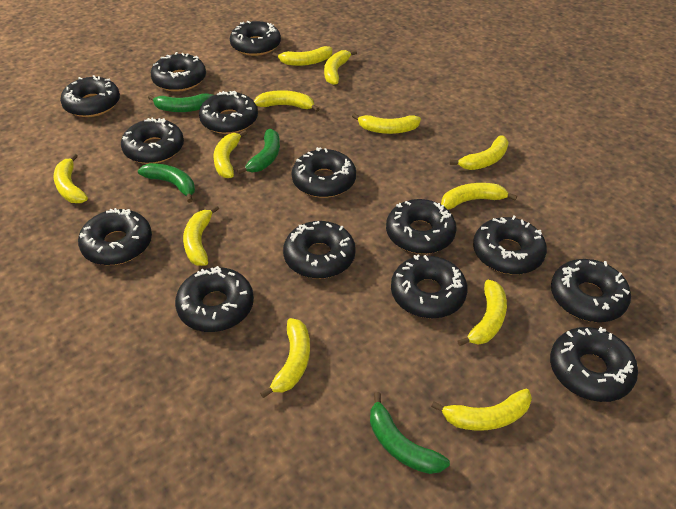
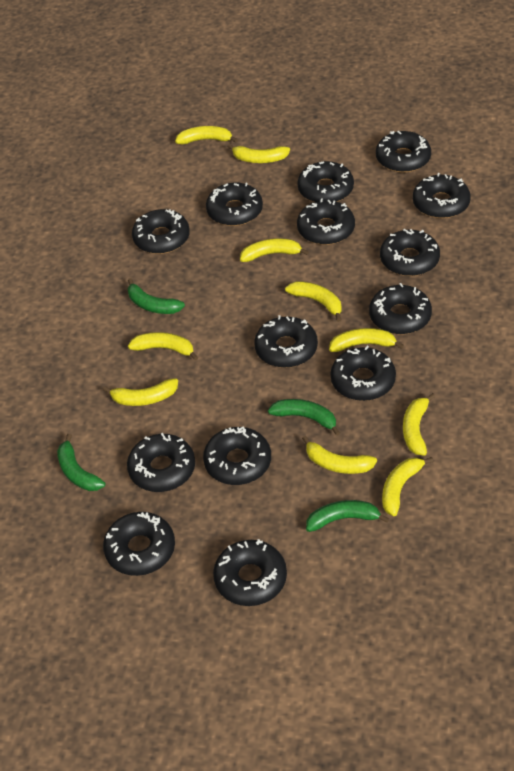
yellow banana: [54,154,88,203] [183,205,219,266] [213,130,247,178] [254,90,319,111] [260,318,310,398] [272,46,332,66] [324,50,357,85] [352,113,421,134] [431,389,532,431] [441,183,517,209] [450,135,509,170] [458,280,507,346] = 12 -> [103,378,178,406] [128,332,198,361] [175,126,238,144] [227,144,290,163] [240,238,309,262] [285,281,342,322] [302,436,377,474] [329,328,404,352] [382,457,433,516] [403,393,435,456] = 10

